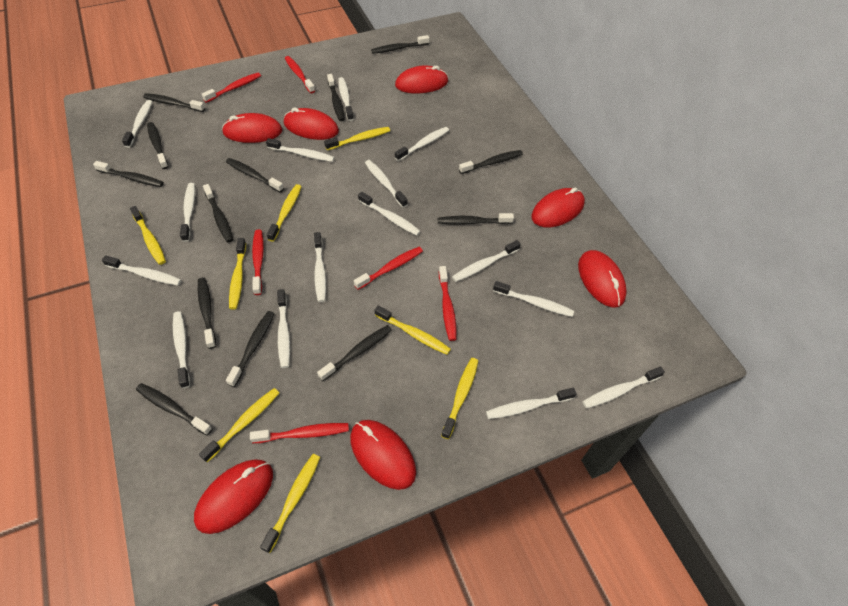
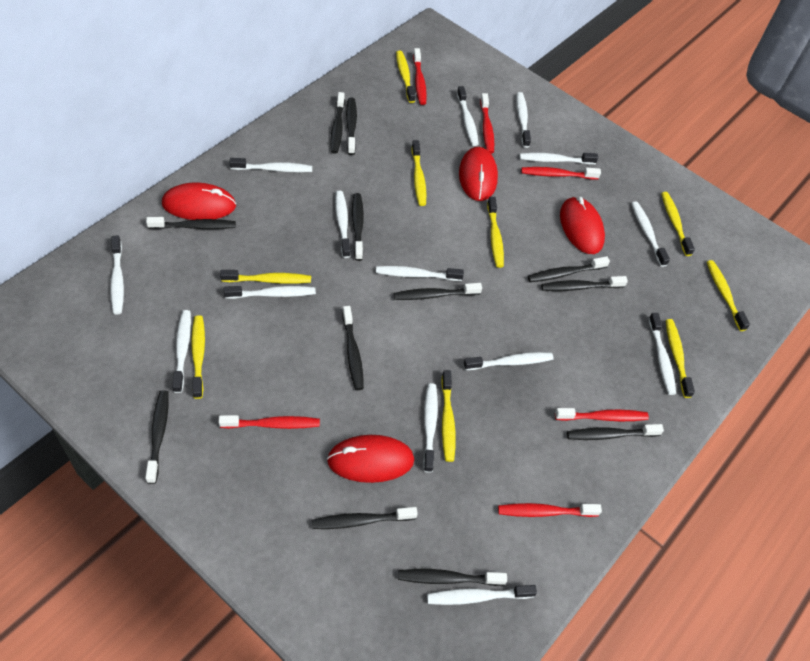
black toothbrush: [93,161,164,187] [136,383,213,435] [143,93,205,112] [147,122,169,169] [198,278,216,349] [203,184,233,243] [226,158,284,193] [226,311,274,387] [317,325,392,381] [327,74,345,121] [371,35,429,54] [438,213,514,225] [459,150,523,174] = 13 -> [145,390,169,484] [146,217,236,229] [312,507,418,529] [330,92,345,154] [342,306,364,390] [346,97,357,155] [352,193,364,261] [394,283,482,300] [398,569,507,586] [528,256,610,282] [541,276,628,291] [567,424,664,440] = 12
red mouse: [194,459,273,534] [222,113,282,143] [284,108,339,140] [350,420,416,490] [395,65,448,94] [531,188,585,228] [578,250,627,308] = 7 -> [162,183,236,220] [327,435,414,483] [459,147,498,201] [560,196,605,254] = 4
white toothbrush: [102,255,181,286] [122,100,152,148] [173,311,190,388] [180,183,195,242] [266,138,335,162] [277,289,290,368] [314,232,326,302] [338,77,354,121] [358,192,421,236] [365,160,408,208] [395,127,449,161] [452,240,521,282] [486,388,577,419] [493,281,574,317] [582,366,665,408] = 15 -> [110,236,124,315] [172,310,191,393] [224,286,316,299] [230,158,312,173] [335,191,351,258] [376,266,464,281] [423,383,438,473] [427,585,537,605] [457,86,479,146] [464,352,553,370] [516,92,531,148] [520,153,598,165] [631,202,670,267] [649,313,676,395] = 14
yellow toothbrush: [130,206,166,265] [199,388,279,462] [229,238,246,310] [260,454,320,553] [267,184,302,242] [324,127,390,150] [374,305,451,355] [441,358,478,439] = 8 -> [191,315,205,399] [220,270,311,284] [396,51,416,103] [412,140,426,206] [441,370,456,462] [487,197,504,268] [661,192,695,256] [666,319,695,398] [707,260,750,331] = 9

